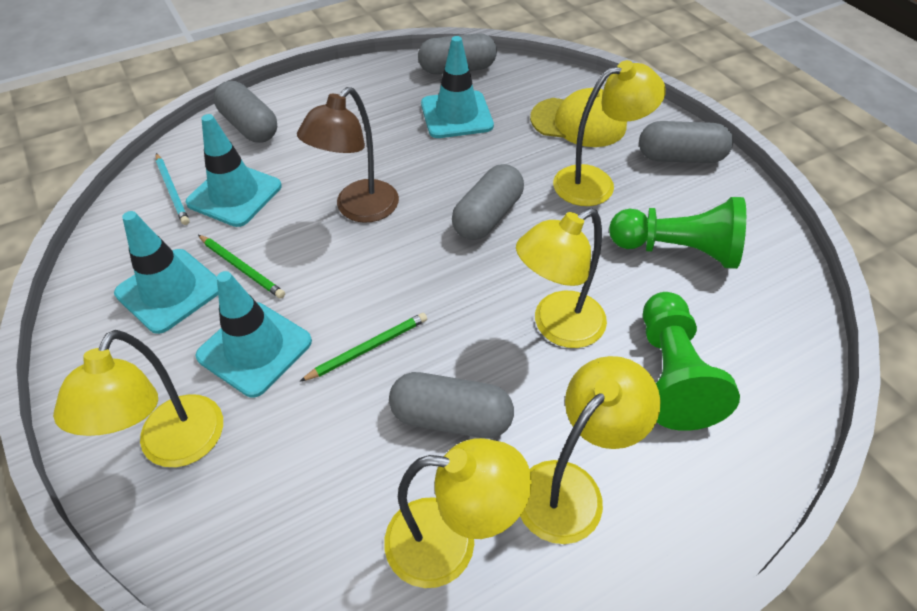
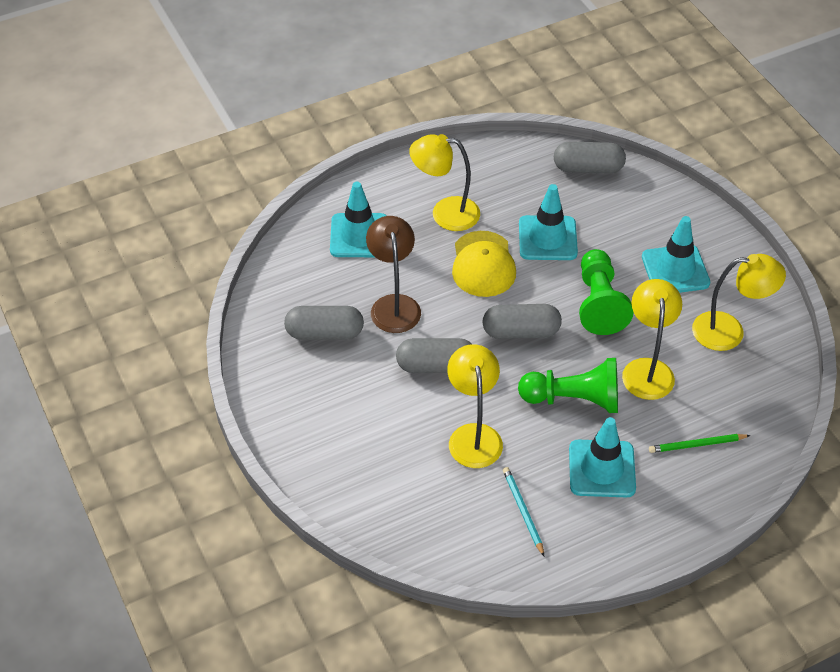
green pencil: [198,235,285,299] [299,313,427,382] = 2 -> [649,434,750,453] = 1
grey capsule: [214,81,277,143] [389,372,514,438] [418,33,497,74] [452,164,524,240] [639,121,733,163] = 5 -> [284,306,364,340] [396,338,472,373] [482,304,562,339] [554,141,626,174] = 4
yellow lamp: [53,330,223,467] [384,438,532,588] [516,208,607,348] [520,356,661,544] [553,60,666,206] = 5 -> [409,134,480,231] [447,344,503,468] [622,279,682,400] [692,254,786,351] = 4

